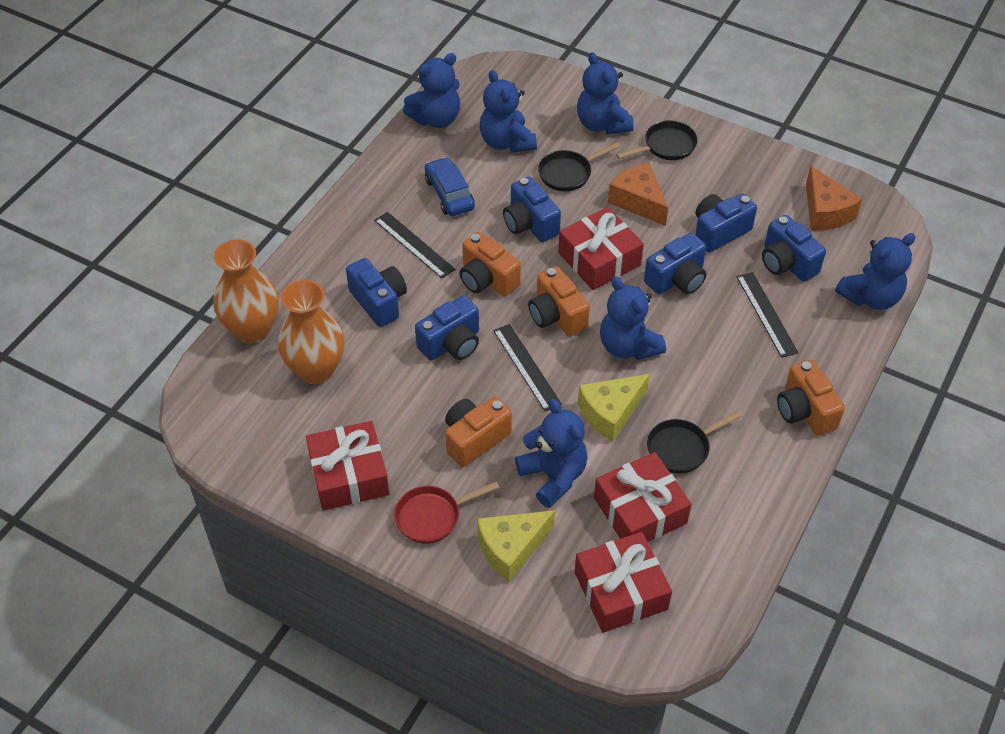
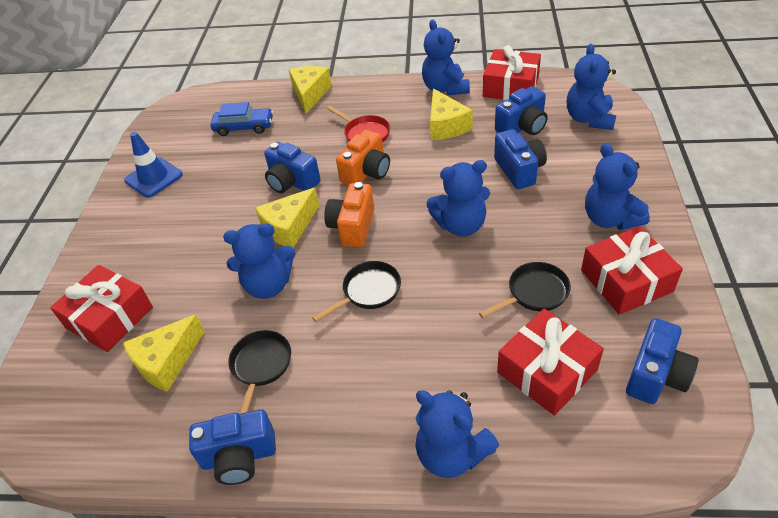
black ruler: [374,212,455,278] [493,324,562,411] [736,272,799,358] = 3 -> none = 0
blue camera: [346,258,407,327] [415,296,479,360] [503,177,561,242] [644,233,707,294] [695,193,757,252] [762,215,826,282] = 6 -> [189,409,276,485] [264,142,321,193] [494,129,547,189] [495,86,548,135] [626,318,698,404] = 5
blue traffic cone: none = 0 -> [124,132,183,198] = 1
orange camera: [445,397,512,467] [460,232,521,296] [528,266,590,336] [777,360,845,436] = 4 -> [324,182,374,247] [336,130,390,186] = 2
orange cheese: [608,162,668,226] [806,166,862,231] = 2 -> none = 0
orange vase: [213,239,279,343] [278,280,345,384] = 2 -> none = 0
yellow cheese: [477,510,555,582] [578,374,650,442] = 2 -> [123,314,205,392] [255,187,319,248] [289,66,332,114] [430,88,473,140] = 4

